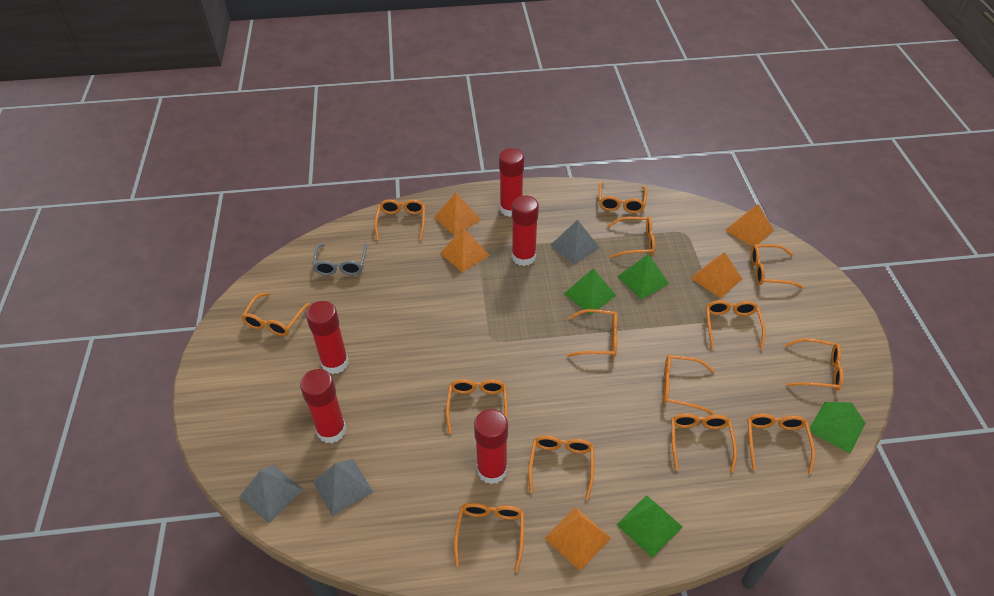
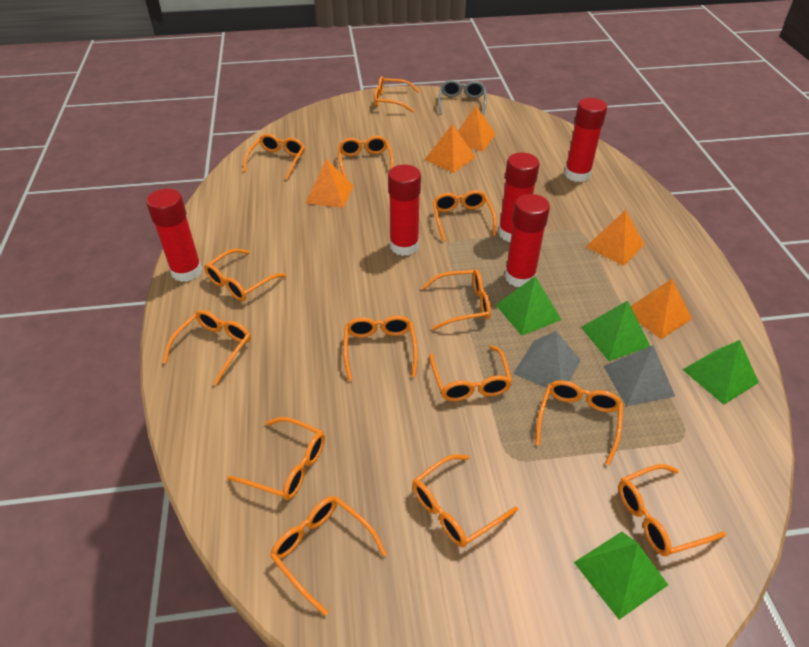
grey pyramid: [239,465,304,523] [313,459,373,516] [551,220,600,264] = 3 -> [513,331,581,388] [603,345,675,406] = 2

